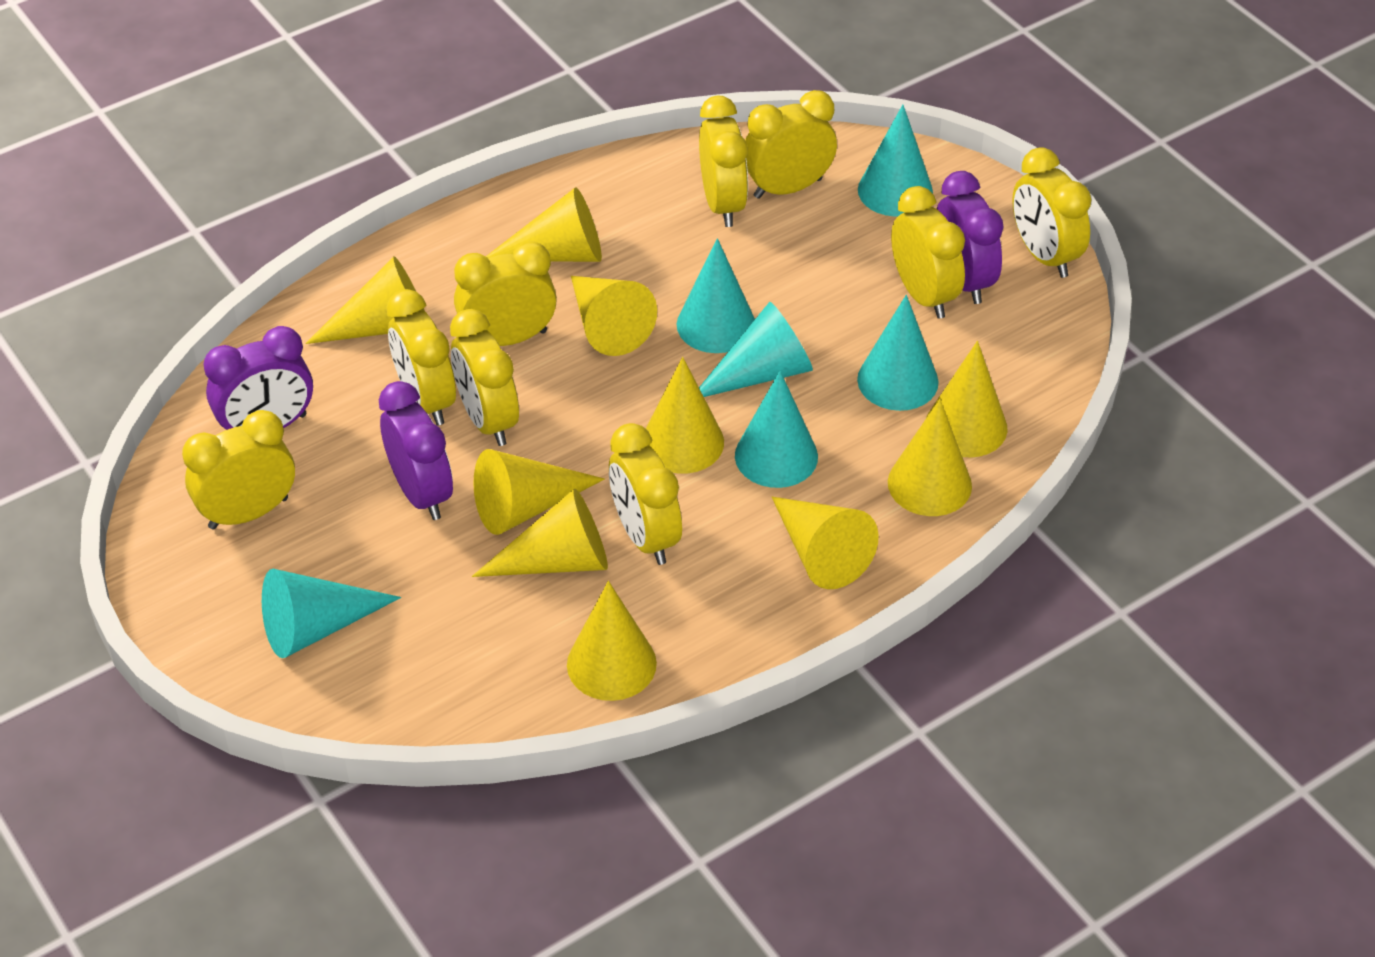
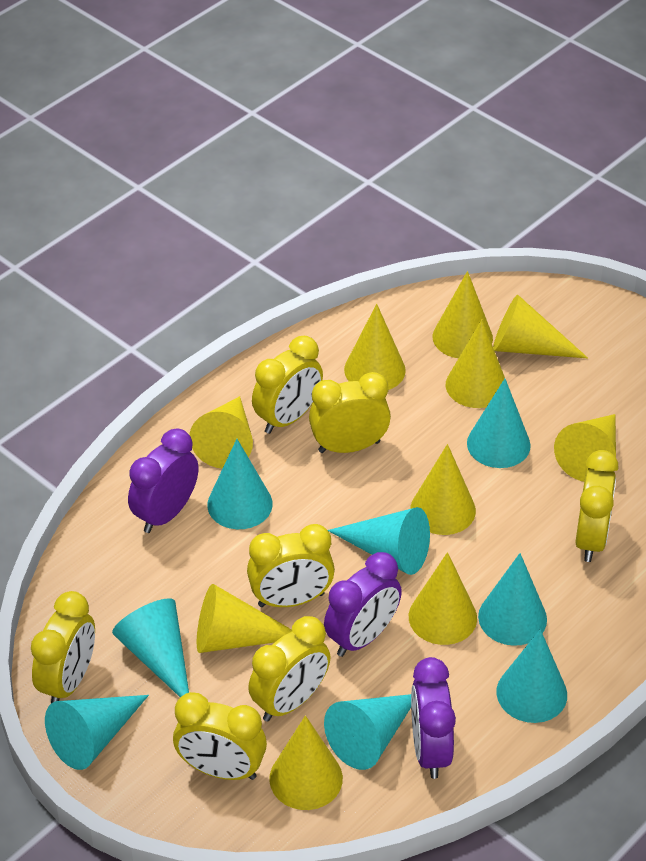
turquoise cone: [262,569,401,658] [677,238,755,353] [699,302,813,397] [735,371,818,488] [857,295,939,411] [858,105,933,217] = 6 -> [45,695,149,770] [112,598,189,698] [207,439,273,529] [324,694,411,770] [328,507,430,575] [467,379,531,468] [478,553,547,646] [496,629,567,723] = 8
yellow clock: [182,410,295,530] [387,289,456,425] [450,309,519,446] [454,241,557,346] [609,423,682,565] [699,96,748,227] [745,90,837,199] [891,186,965,319] [1012,147,1091,278] = 9 -> [31,591,95,703] [173,692,267,780] [247,524,335,607] [248,616,331,722] [252,336,323,434] [309,372,391,453] [575,450,619,562] = 7

